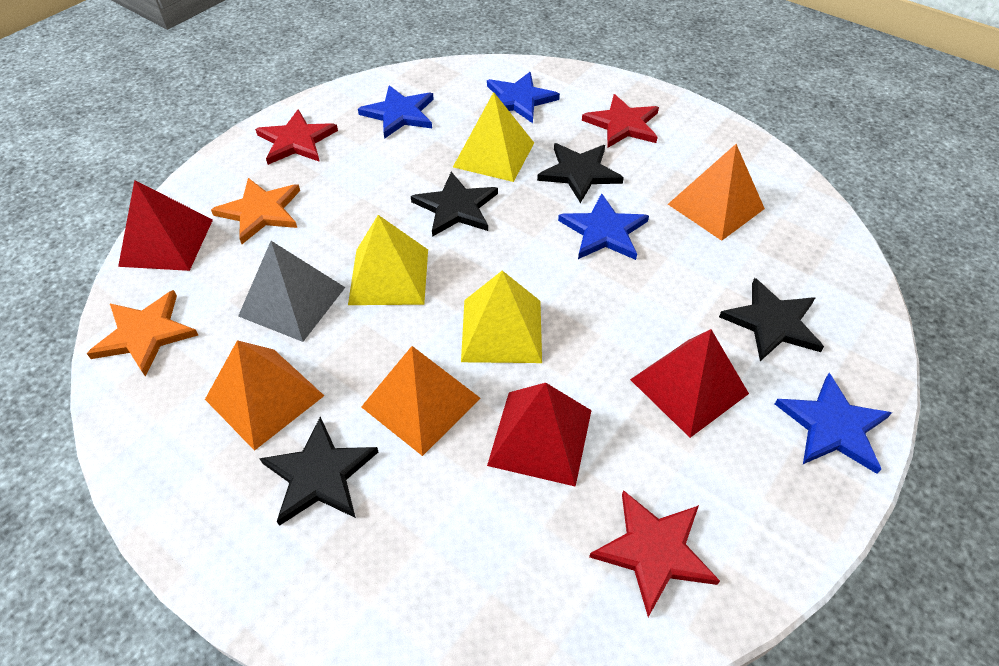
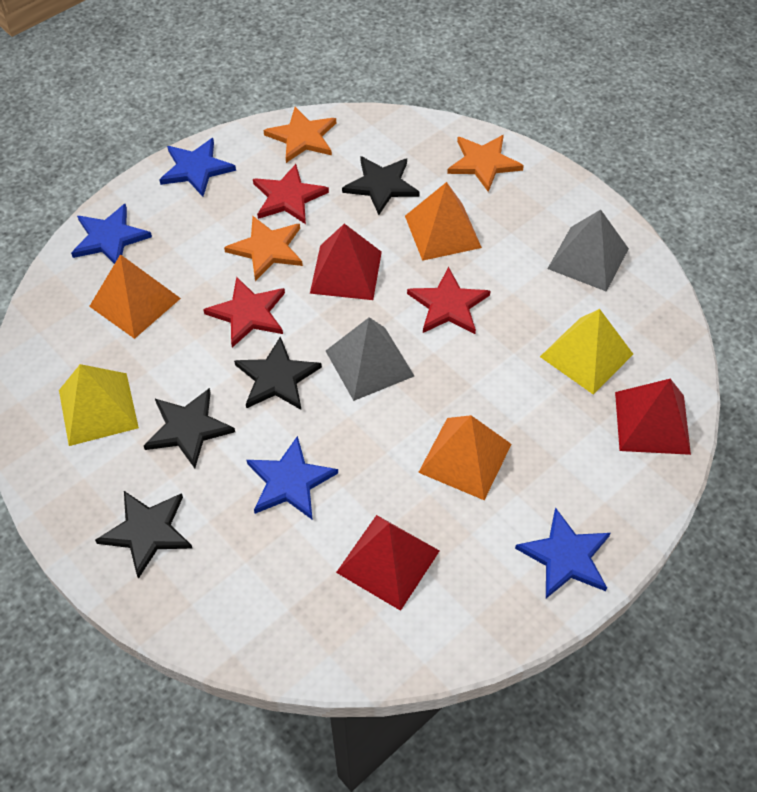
grey pyramid: [238,241,345,342] = 1 -> [326,317,414,401] [547,210,629,292] = 2
orange star: [87,290,198,377] [211,178,300,244] = 2 -> [224,216,303,281] [263,107,336,163] [447,135,524,192] = 3
yellow pyramid: [348,215,428,305] [453,92,534,182] [461,271,542,363] = 3 -> [59,364,139,446] [540,309,633,395] = 2

